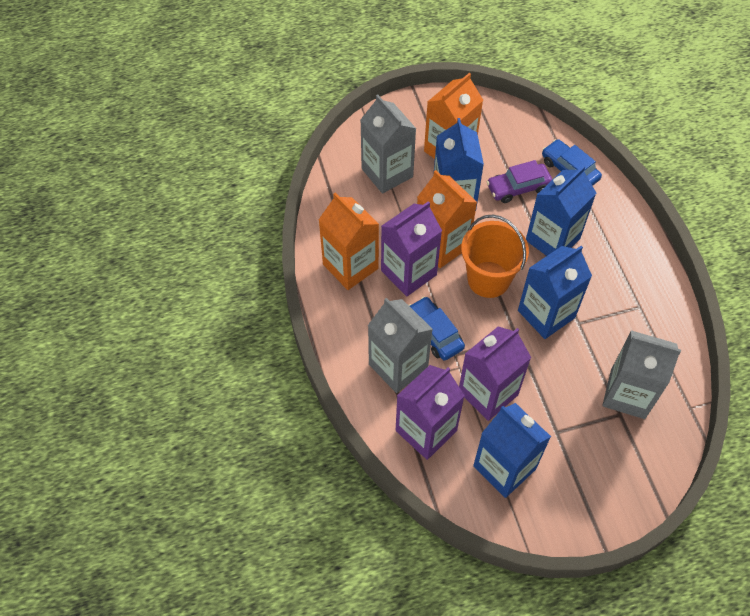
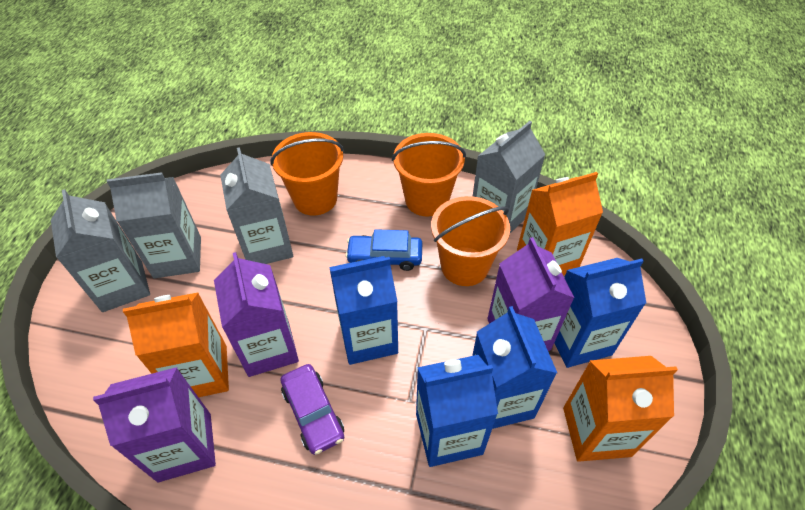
blue car: [409,297,465,361] [542,139,602,186] = 2 -> [345,229,422,271] = 1
grey carton: [360,95,416,194] [368,298,433,393] [602,330,681,419] = 3 -> [51,189,150,312] [107,172,201,278] [220,147,293,264] [472,121,546,233] = 4
orange bucket: [461,215,529,298] = 1 -> [270,132,344,215] [392,133,466,216] [431,196,510,286] = 3

